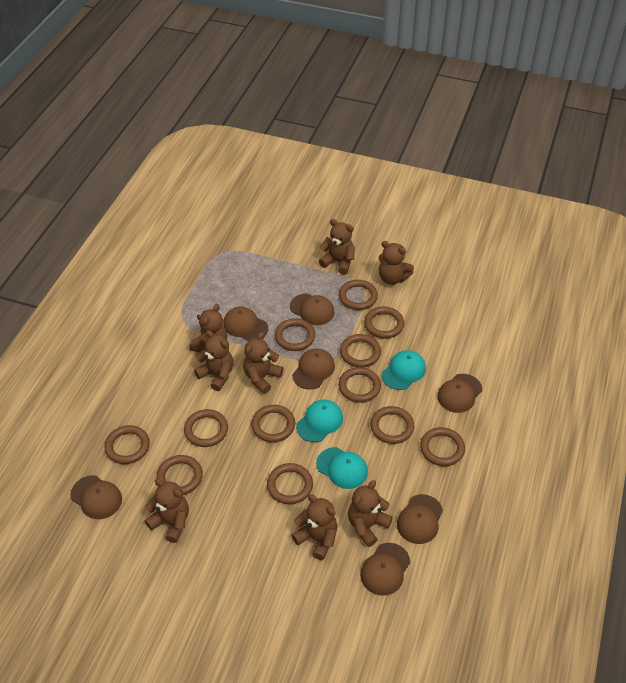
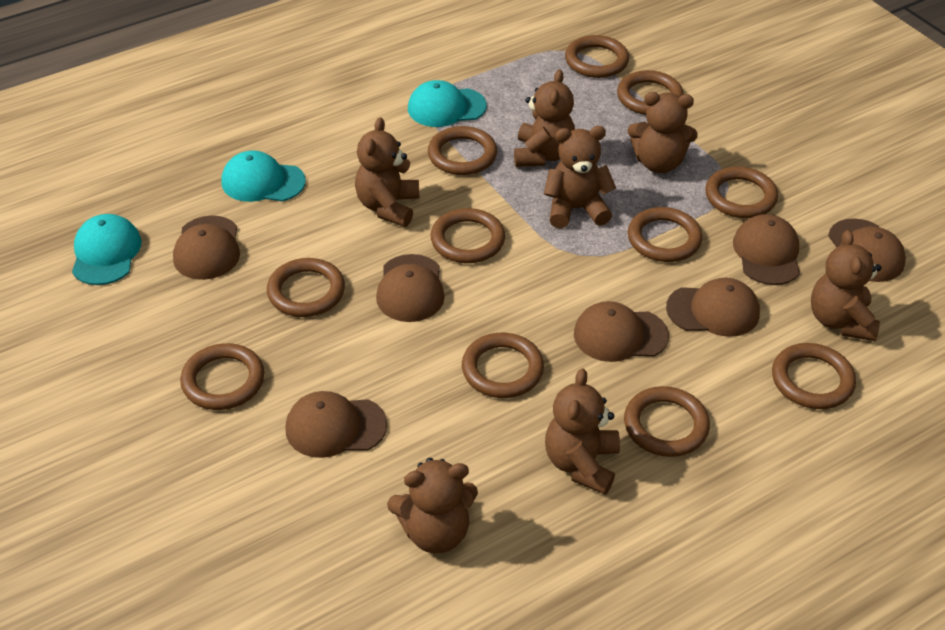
brown ring: [105,425,150,464] [157,455,203,495] [184,409,228,447] [251,405,295,442] [267,463,313,504] [275,318,315,351] [338,367,381,403] [339,280,378,310] [340,334,381,367] [364,307,404,339] [370,406,414,444] [420,427,465,466] = 12 -> [180,343,264,410] [267,258,345,317] [428,126,497,175] [431,208,505,263] [462,333,544,398] [565,35,629,78] [617,70,683,115] [624,386,710,457] [628,207,703,262] [705,166,778,218] [772,343,856,409] = 11
brown teddy bear: [145,479,189,543] [189,304,227,352] [194,330,234,391] [243,332,283,394] [291,494,337,560] [319,219,355,275] [348,480,393,547] [379,241,414,285] = 8 -> [355,117,419,227] [387,458,478,553] [514,70,575,167] [544,126,616,229] [545,368,620,495] [628,92,698,173] [811,230,882,341] = 7

